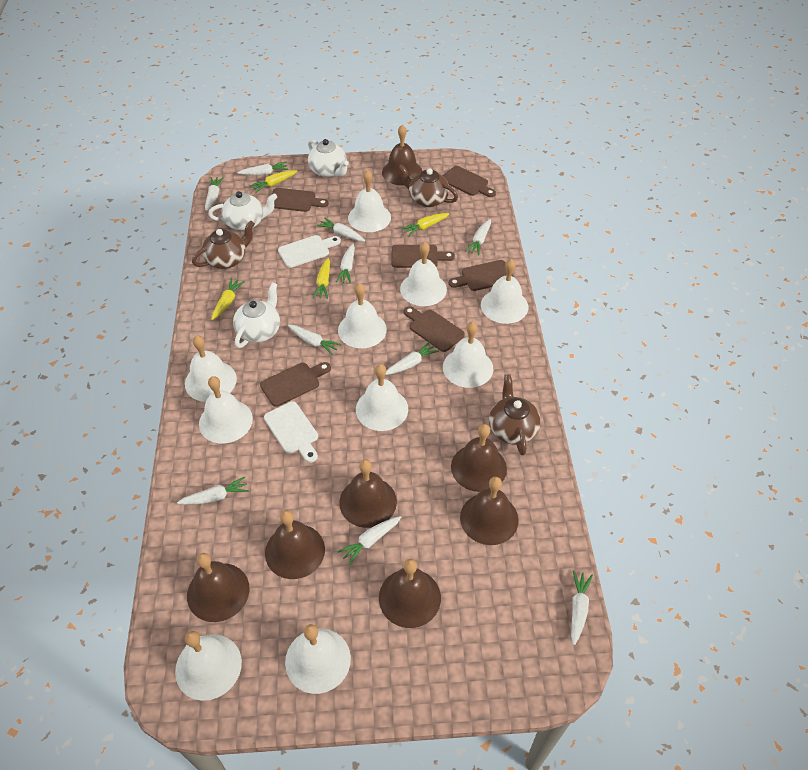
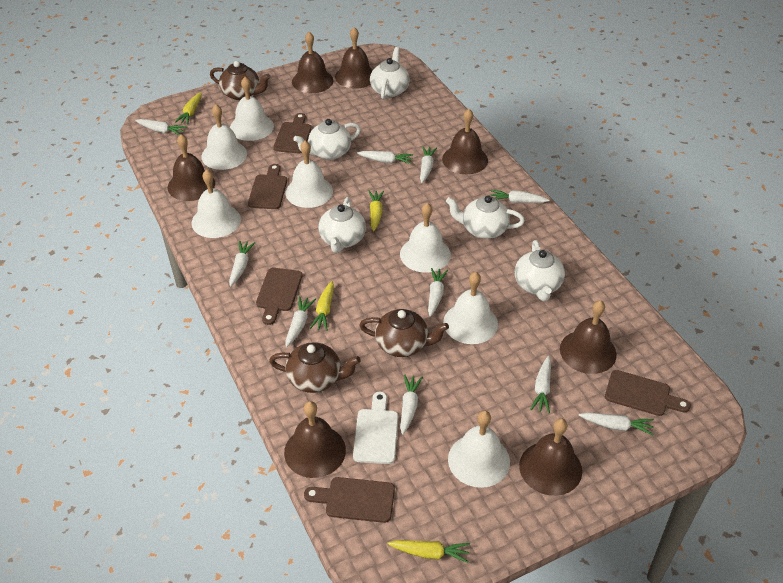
brown cutting board: [260,362,331,407] [271,188,329,212] [391,245,455,268] [403,306,465,352] [443,166,496,197] [449,260,514,291] = 6 -> [248,164,287,209] [256,268,302,325] [273,113,312,154] [304,477,395,523] [605,370,691,416] = 5
white bell: [175,631,242,701] [185,335,237,402] [199,376,253,443] [285,624,351,694] [338,283,387,348] [348,170,391,232] [356,364,408,431] [400,242,447,306] [443,322,493,388] [481,259,528,324] = 10 -> [191,169,241,238] [201,104,247,170] [230,77,274,141] [286,141,333,208] [400,203,451,273] [443,272,498,344] [448,411,510,488] = 7
white cutting board: [264,401,318,463] [278,235,341,268] = 2 -> [353,392,398,464] = 1
white teapot: [208,191,277,231] [233,282,280,348] [308,139,349,177] = 3 -> [293,119,361,160] [318,197,366,253] [370,47,410,100] [446,196,525,239] [515,240,565,301] = 5

